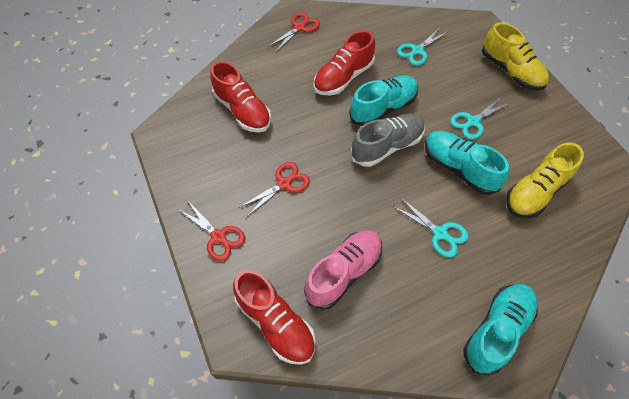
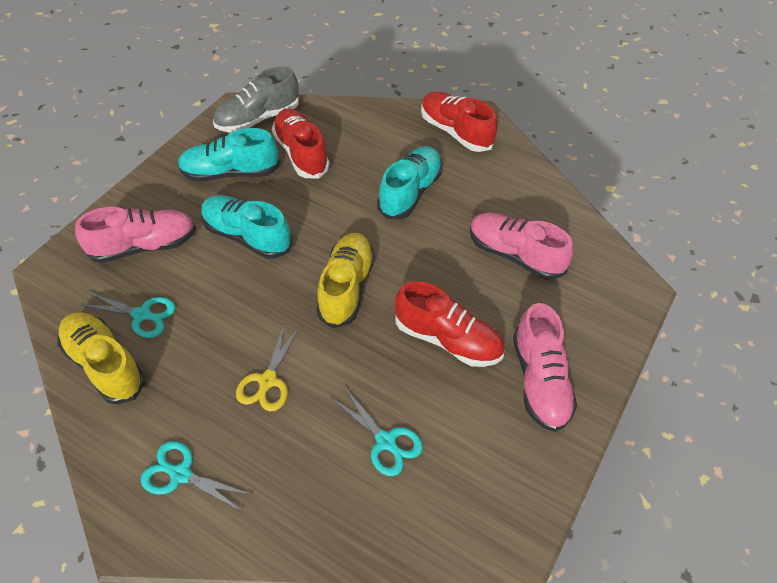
pink shoe: [304,230,382,310] = 1 -> [75,207,196,263] [470,212,573,280] [513,303,577,432] = 3
red scissors: [178,201,245,261] [239,162,310,216] [268,12,320,52] = 3 -> none = 0
yellow scissors: none = 0 -> [236,323,300,412] = 1

